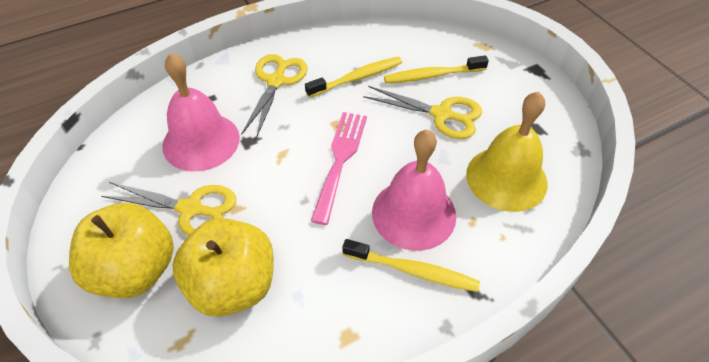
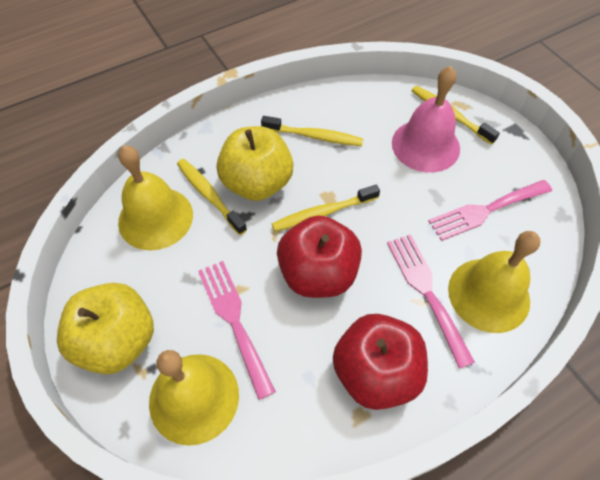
pink bell: [163,53,240,171] [372,130,456,251] = 2 -> [392,66,460,173] = 1
pink fork: [311,112,367,225] = 1 -> [198,261,276,400] [387,234,475,369] [428,180,552,241] = 3
red apple: none = 0 -> [277,215,362,298] [333,314,428,410] = 2
yellow bell: [466,92,547,212] = 1 -> [118,145,193,251] [149,350,239,446] [448,231,540,333] = 3
yellow scissors: [102,182,236,236] [242,54,308,139] [363,86,482,139] = 3 -> none = 0
yellow toothbrush: [305,57,402,98] [342,239,480,292] [384,55,489,84] = 3 -> [177,159,247,235] [261,116,363,146] [272,185,380,232] [411,86,500,145] = 4

